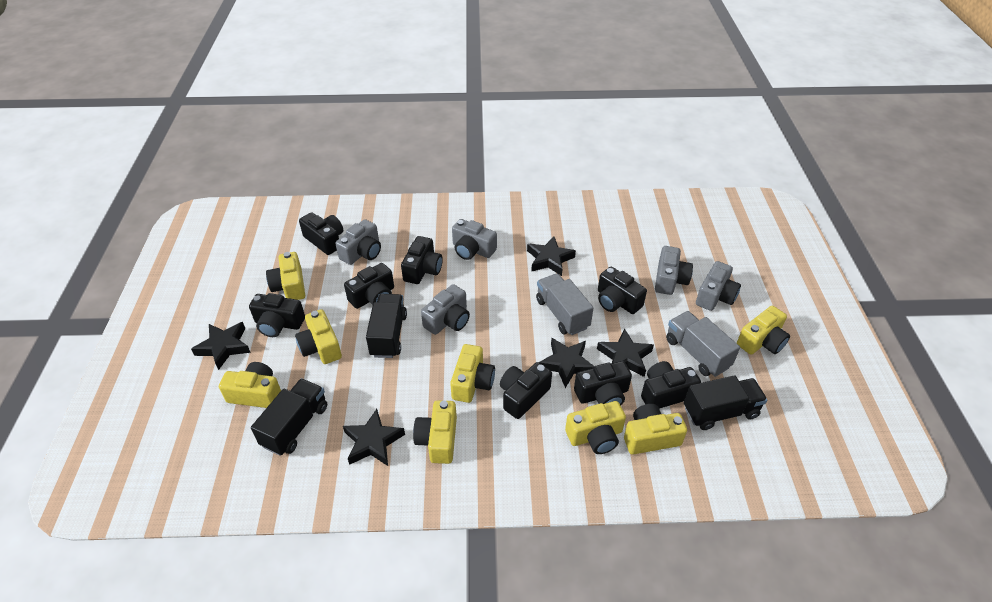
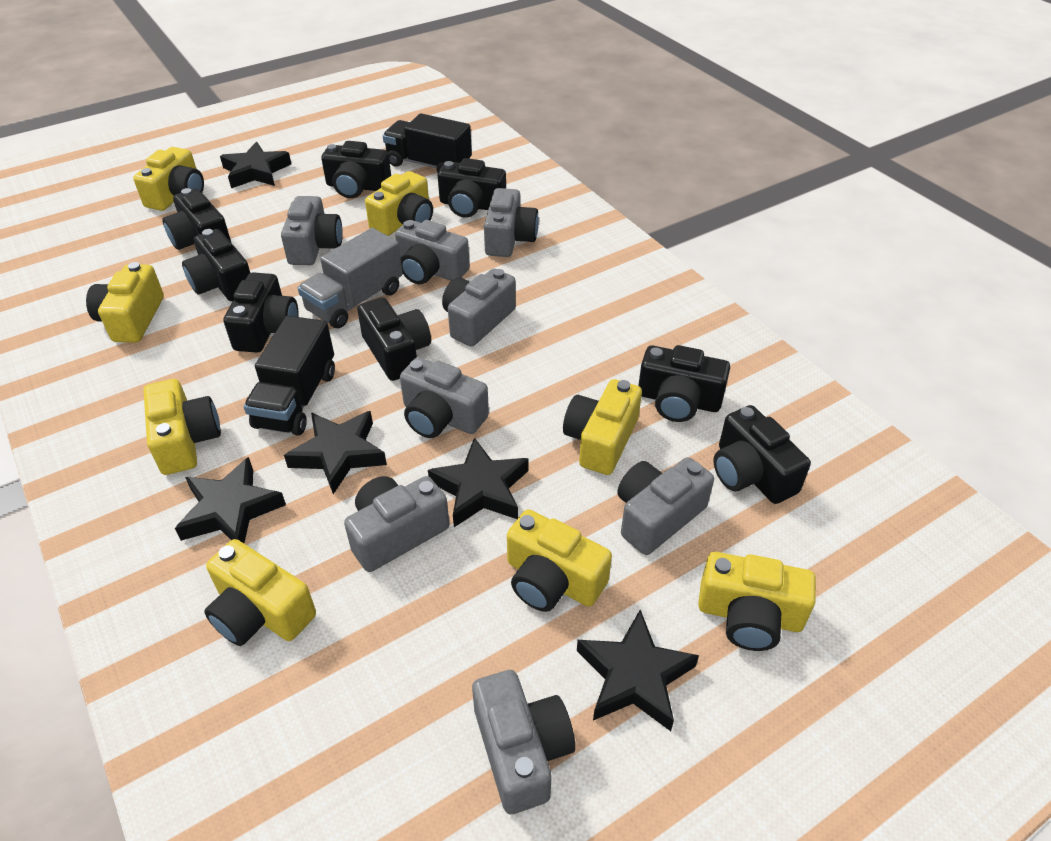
black truck: [251,378,327,456] [366,294,407,358] [684,375,767,430] = 3 -> [244,316,335,436] [383,113,472,173] = 2
grey camera: [335,219,381,265] [421,284,470,335] [452,219,497,260] [655,246,693,295] [696,261,741,311] = 5 -> [281,196,343,265] [344,476,449,572] [395,220,470,284] [400,357,489,438] [442,269,516,347] [472,670,575,814] [484,188,539,257] [617,457,714,555] = 8
grey truck: [536,273,593,335] [666,311,740,377] = 2 -> [298,228,403,328] = 1

